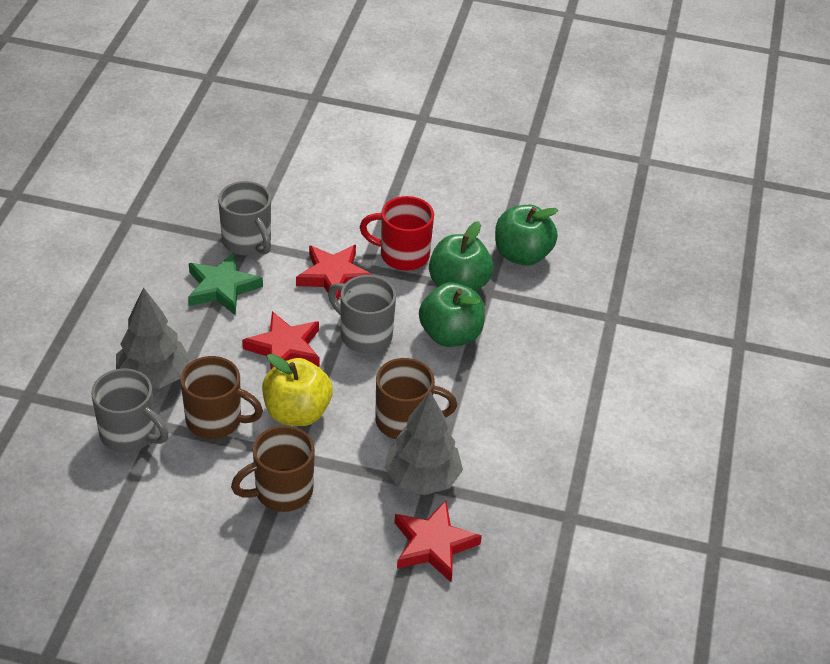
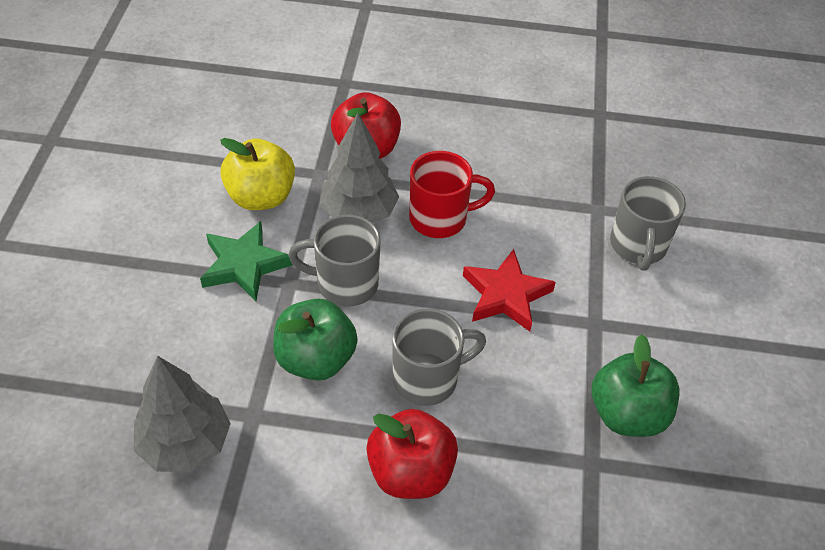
brown mug: [180,356,263,439] [231,425,315,512] [375,358,457,439] = 3 -> none = 0
green apple: [419,282,485,347] [429,221,493,291] [495,205,558,266] = 3 -> [273,298,358,381] [592,334,679,437] = 2
red apple: none = 0 -> [331,92,401,159] [366,409,458,499] = 2
red star: [242,311,320,369] [296,245,372,300] [394,500,482,582] = 3 -> [463,249,556,332] = 1

